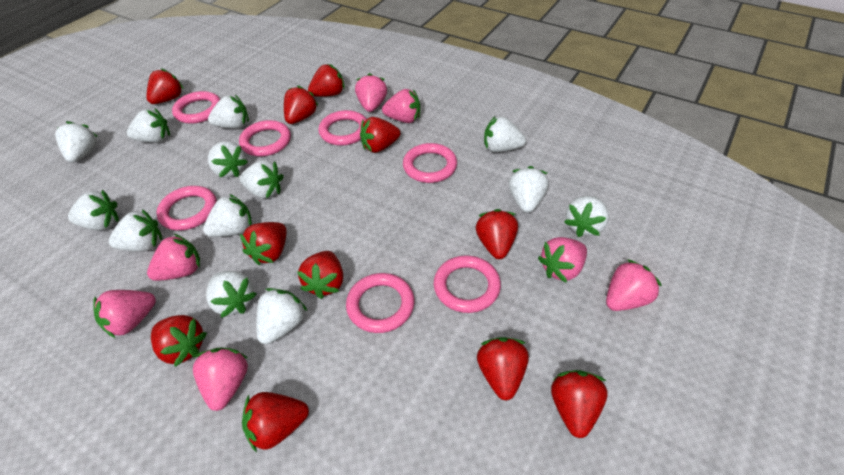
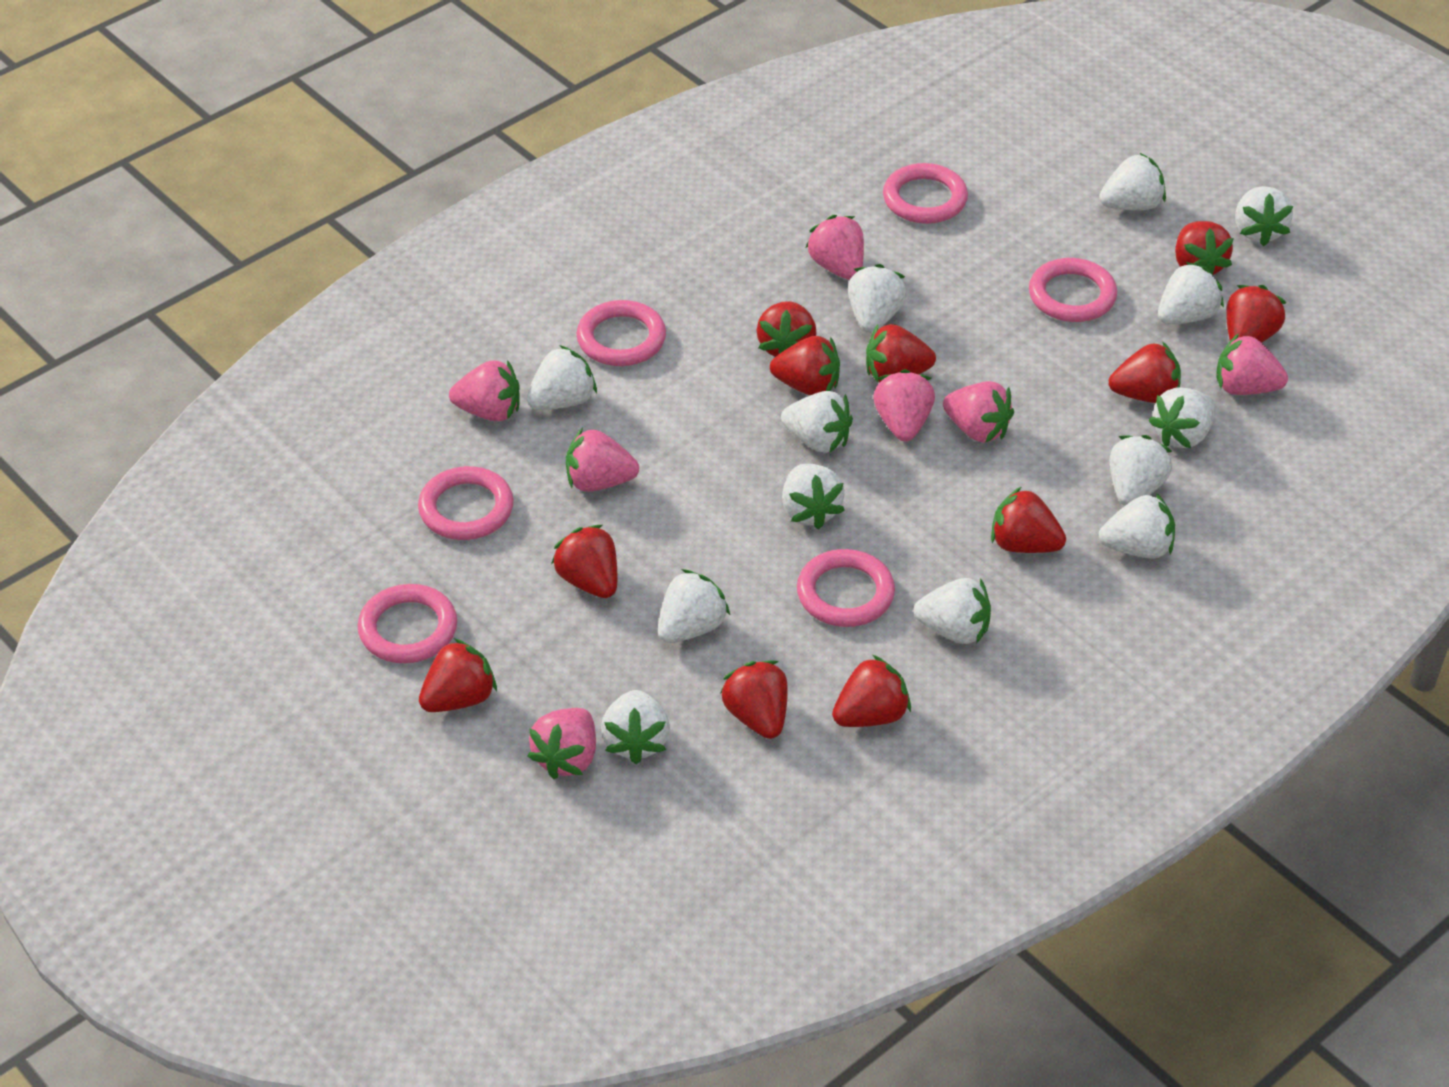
pink ring: [156,186,217,231] [172,91,220,124] [239,120,291,156] [318,110,366,146] [346,273,414,333] [403,143,457,183] [434,256,501,313] = 7 -> [358,584,457,663] [418,466,514,540] [576,300,666,366] [797,549,895,627] [883,163,968,224] [1029,258,1117,322] = 6

